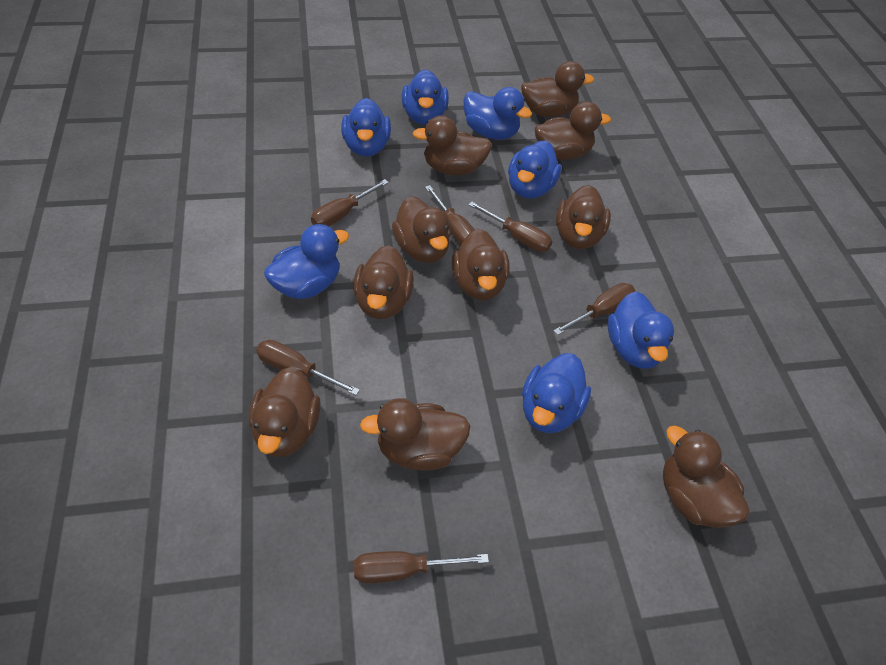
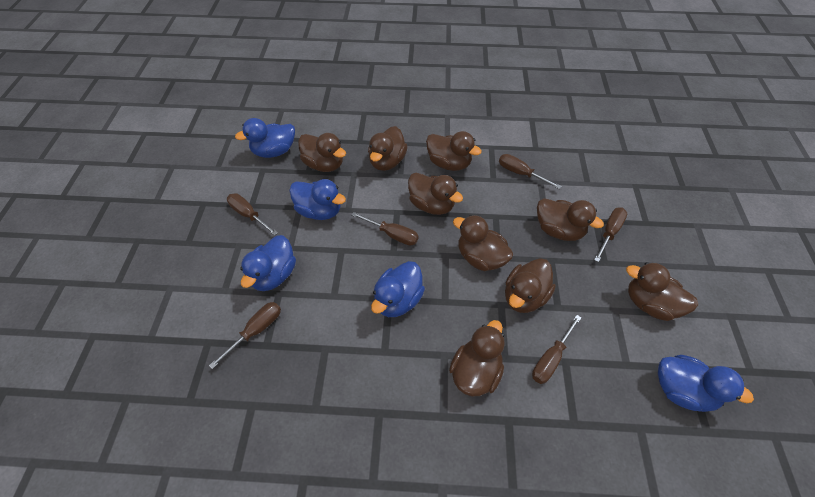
blue duck: [264,224,349,299] [341,98,391,157] [402,69,449,125] [463,87,532,140] [508,140,561,199] [522,353,591,433] [608,291,674,369] = 7 -> [235,118,295,158] [240,235,296,291] [289,179,346,220] [371,261,425,317] [658,355,754,412] = 5
brown duck: [249,367,321,457] [353,245,414,319] [360,398,470,471] [392,196,451,263] [412,115,492,175] [452,229,510,300] [521,61,594,117] [535,101,611,160] [556,185,611,249] [663,426,749,528] = 10 -> [298,133,346,172] [368,126,408,171] [408,173,463,215] [426,131,482,171] [449,320,505,397] [453,215,513,271] [505,258,556,313] [537,198,604,241] [626,262,698,321] = 9

